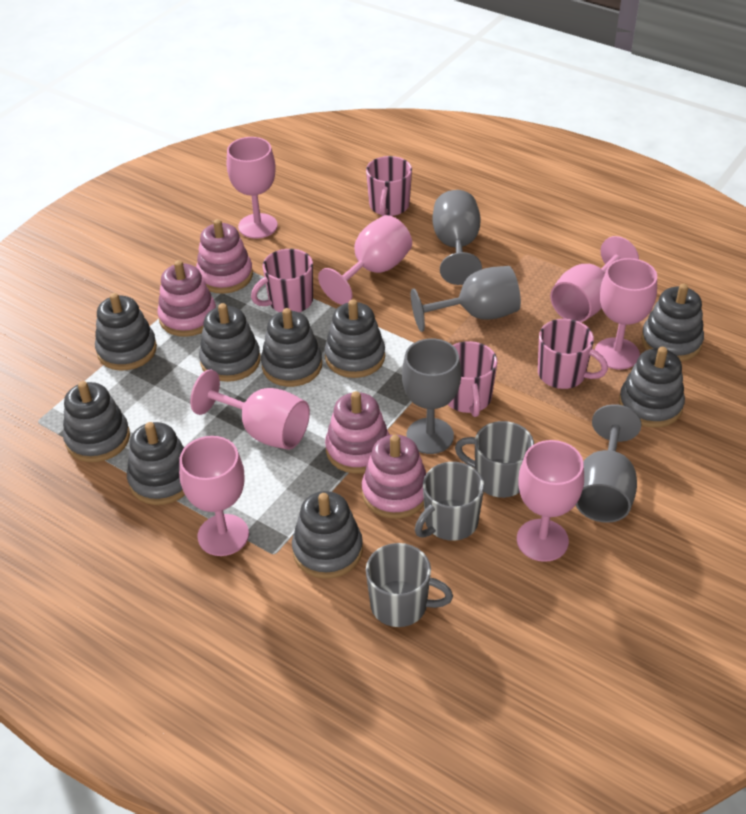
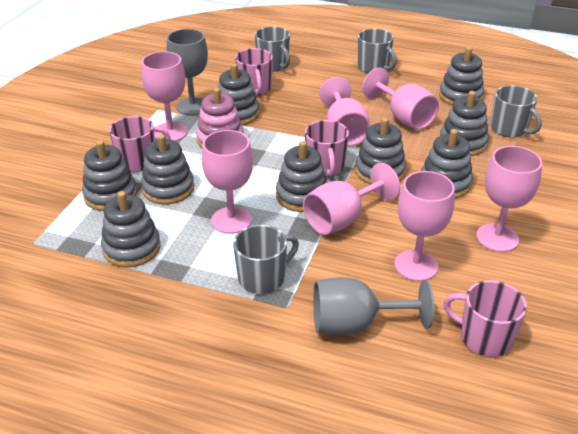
grey goblet: [402,338,461,454] [411,266,521,332] [433,190,482,285] [576,404,641,523] = 4 -> [167,29,208,116] [313,277,434,335] = 2
grey mug: [366,543,453,627] [415,462,484,541] [455,421,534,498] = 3 -> [233,225,299,294] [255,26,290,72] [358,29,397,73] [491,85,542,138] = 4
pink stacking toy: [157,260,216,337] [196,219,253,294] [325,391,390,474] [362,435,426,519] = 4 -> [196,88,244,148] = 1

